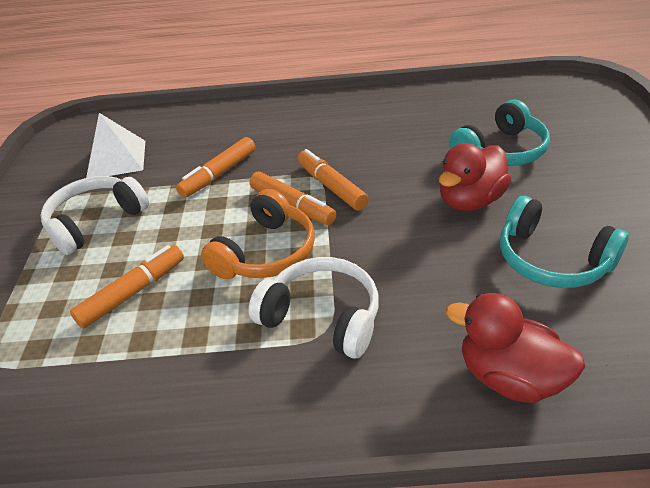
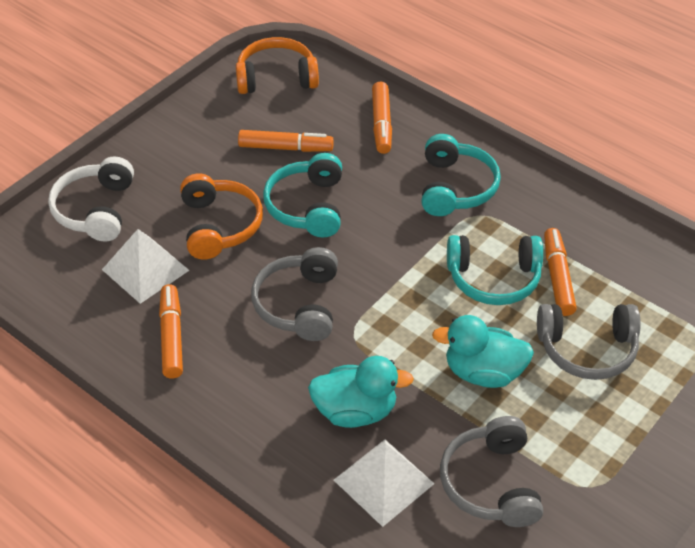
grey headphones: none = 0 -> [251,247,338,341] [440,416,543,527] [537,304,641,380] = 3
orange headphones: [201,189,315,279] = 1 -> [180,173,263,260] [236,37,319,94] = 2
red duck: [439,143,511,211] [446,293,585,403] = 2 -> none = 0
turquoise duck: none = 0 -> [308,356,414,428] [432,315,534,388] = 2
turquoise headphones: [449,100,550,166] [500,196,629,288] = 2 -> [263,153,342,238] [421,134,501,216] [447,235,543,305] = 3
white headphones: [41,176,149,255] [249,257,379,358] = 2 -> [48,157,134,242] = 1
white pyramid: [86,113,145,178] = 1 -> [102,229,190,304] [334,440,435,527] = 2

